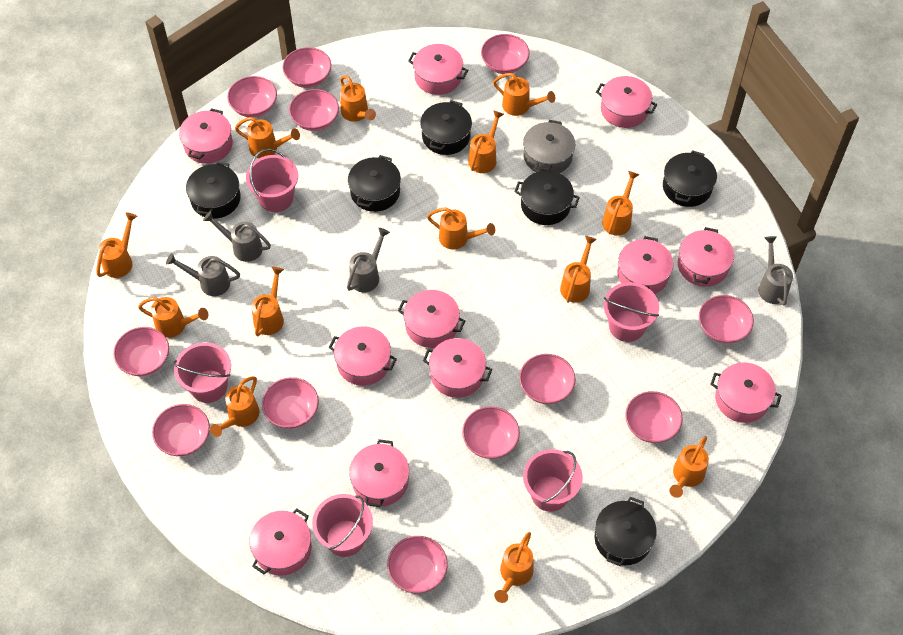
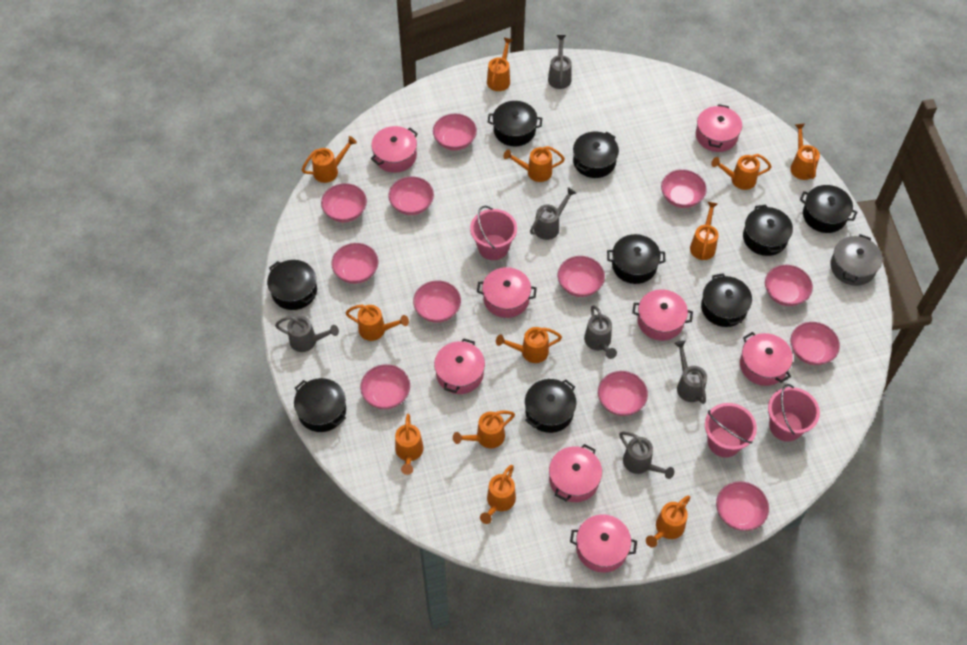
black pot: [186,162,241,219] [348,155,401,212] [420,100,472,155] [514,171,580,225] [595,497,657,566] [663,150,717,207] = 6 -> [267,260,317,310] [294,378,346,432] [488,101,542,146] [525,379,576,433] [573,132,619,178] [607,234,666,284] [701,273,752,327] [743,205,793,256] [800,185,857,233] = 9
grey watering can: [166,253,240,296] [203,211,271,262] [347,228,390,292] [758,236,793,306] = 4 -> [275,316,339,352] [530,187,576,240] [548,35,572,89] [584,305,617,359] [619,432,674,479] [674,340,707,404] = 6
orange watering can: [96,212,137,278] [138,297,208,338] [210,376,259,437] [235,117,300,158] [251,267,284,337] [340,75,376,122] [427,207,495,249] [468,110,504,173] [493,73,555,116] [494,532,534,603] [560,236,597,303] [602,171,639,236] [669,436,709,498] = 13 -> [302,136,357,183] [345,305,409,341] [395,414,424,475] [453,411,515,448] [480,465,516,524] [487,38,512,91] [496,327,562,363] [503,146,565,182] [646,495,691,548] [690,202,718,260] [711,154,772,190] [790,124,820,180] = 12
pink bucket: [173,342,231,403] [246,149,298,212] [312,494,373,557] [523,449,583,512] [604,282,659,342] = 5 -> [470,206,517,260] [705,403,757,458] [768,384,820,442] = 3
pink pot: [179,108,233,164] [249,509,312,576] [328,326,397,386] [349,439,409,507] [398,290,465,348] [408,44,468,95] [423,338,492,398] [596,76,657,128] [618,236,673,294] [678,227,734,287] [710,362,782,423] = 11 -> [371,126,418,173] [434,338,485,394] [477,267,537,318] [549,444,602,502] [570,514,637,573] [632,289,693,341] [696,104,742,152] [740,332,793,386] = 8

